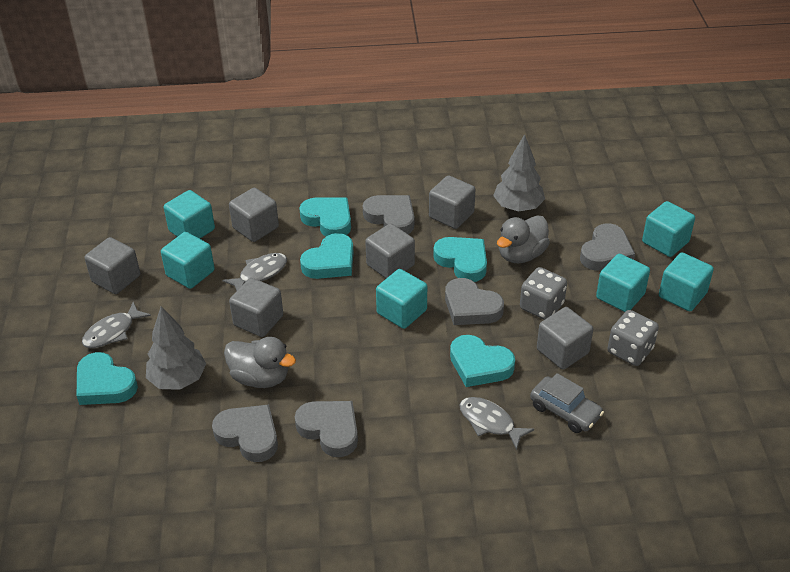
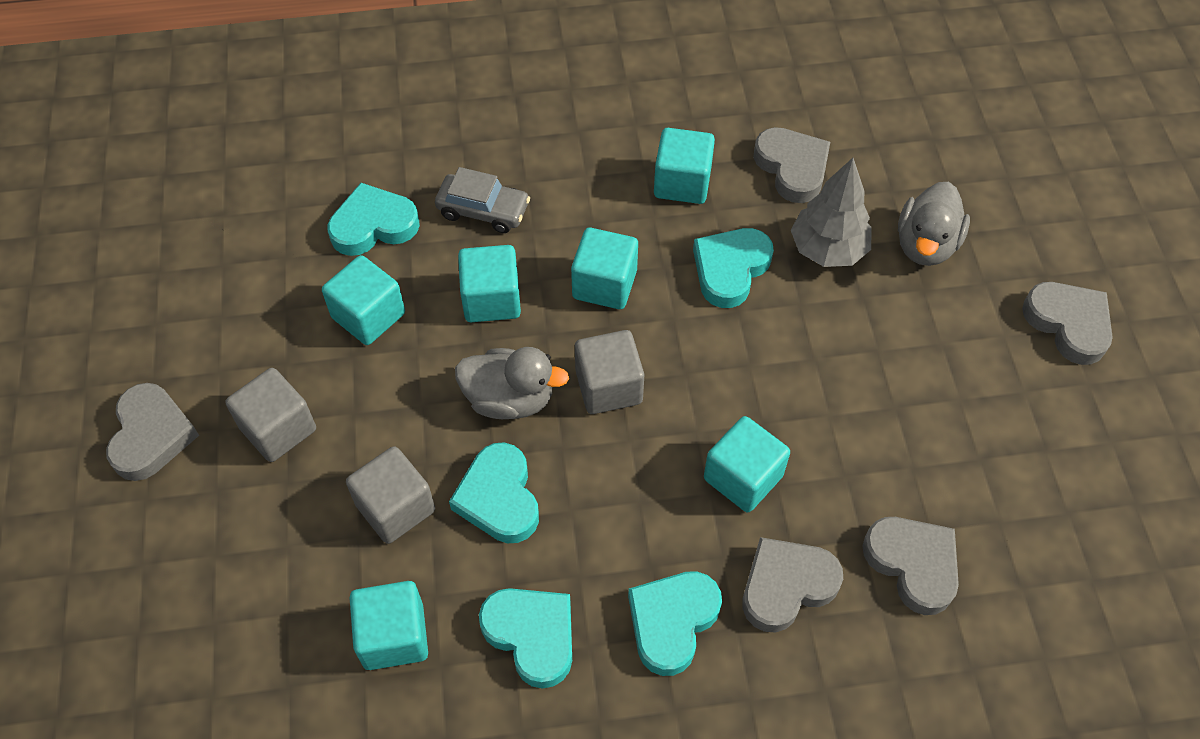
grey cube: [85,237,140,294] [229,188,279,242] [229,278,283,337] [365,224,415,278] [429,175,476,229] [537,307,593,370] = 6 -> [226,368,316,462] [346,446,435,544] [575,330,644,414] = 3
grey dice: [520,267,567,320] [607,310,659,366] = 2 -> none = 0
grey fish: [82,302,151,348] [223,253,287,291] [460,397,534,450] = 3 -> none = 0
grey tree: [146,306,206,390] [493,134,545,212] = 2 -> [791,158,872,267] = 1

